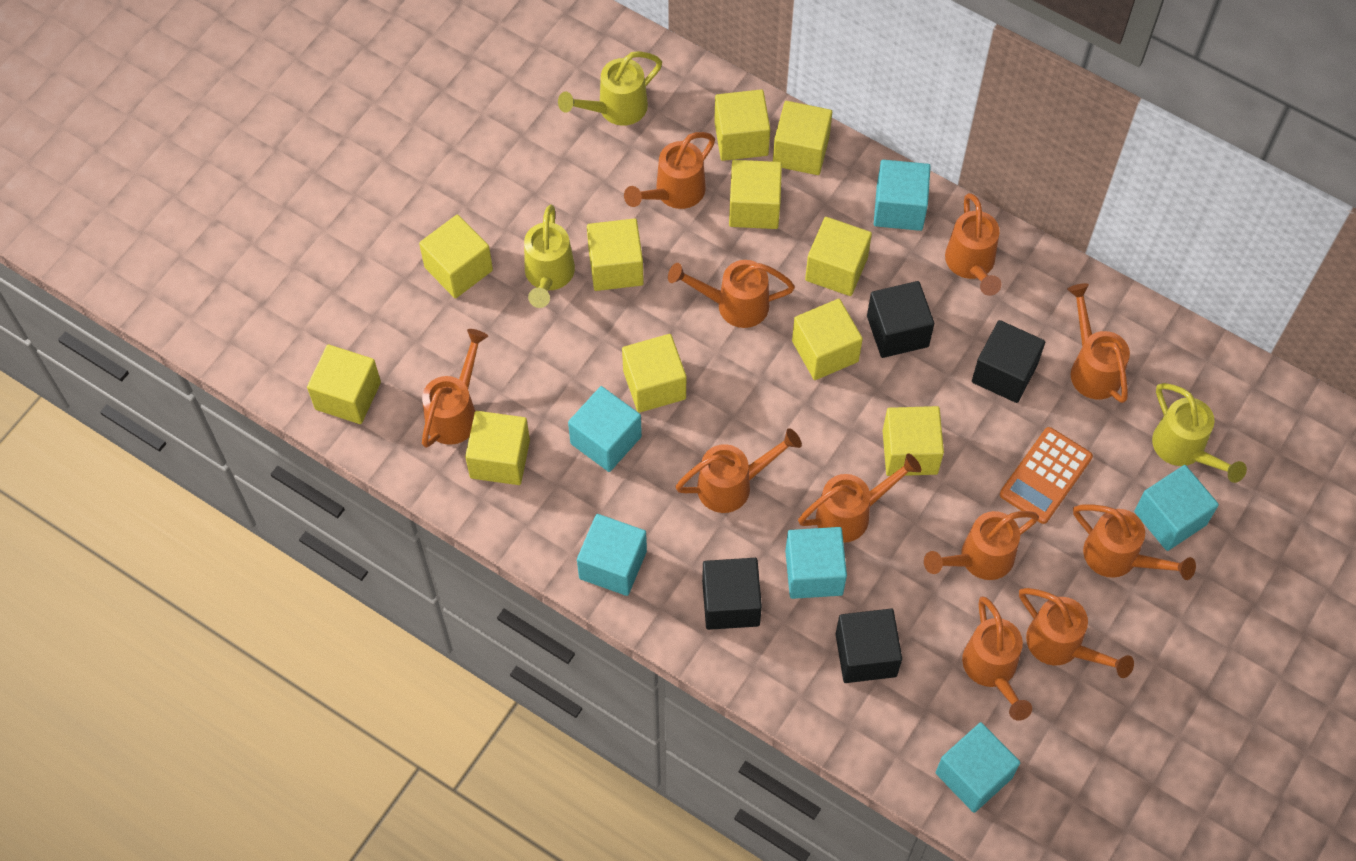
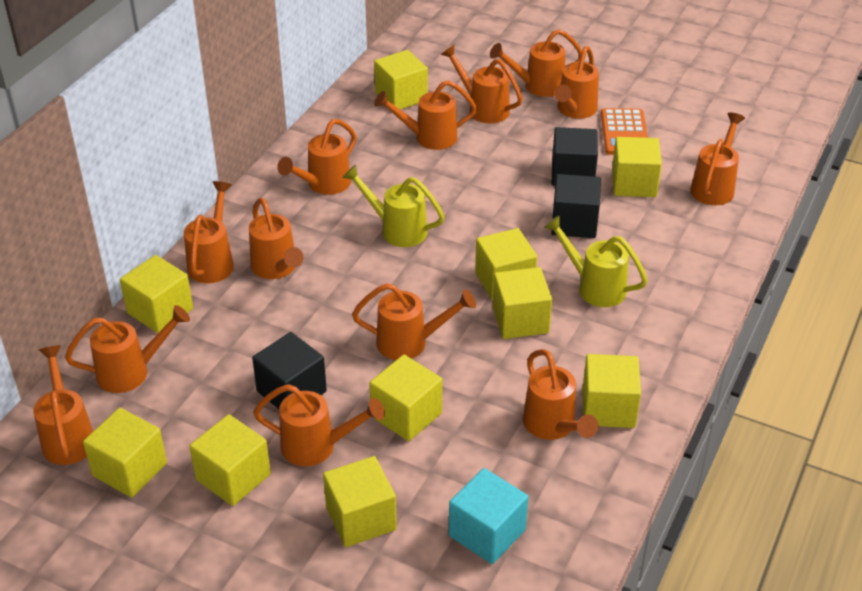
black cube: [702,558,762,630] [836,609,902,683] [867,281,934,358] [972,320,1045,403] = 4 -> [252,332,327,409] [551,174,601,238] [552,127,598,186] = 3
orange watering can: [422,329,488,448] [624,132,715,209] [668,260,795,328] [675,428,802,513] [798,453,921,543] [924,511,1039,580] [945,193,1002,296] [962,596,1032,721] [1019,588,1134,678] [1067,283,1130,403] [1073,504,1196,580] = 11 -> [33,345,93,465] [65,305,190,393] [184,181,234,283] [249,198,304,279] [253,384,385,466] [277,119,356,195] [352,283,476,360] [374,80,477,150] [441,45,523,123] [490,29,582,97] [523,349,598,440] [554,46,599,119] [690,112,745,205] = 13
turquoise cube: [568,386,642,472] [577,514,647,596] [785,527,847,599] [874,160,931,231] [936,722,1020,813] [1134,465,1219,551] = 6 -> [449,468,528,564] = 1
yellow cube: [307,344,381,424] [419,214,493,298] [465,411,530,485] [587,218,644,291] [622,334,686,413] [714,89,770,161] [729,160,782,229] [773,101,832,175] [792,299,863,380] [805,217,872,296] [883,406,944,476] = 11 -> [83,408,167,498] [120,255,193,333] [189,414,271,506] [323,456,397,547] [369,355,442,441] [374,50,428,110] [475,228,537,301] [493,267,552,339] [582,354,641,428] [612,137,662,197] = 10
yellow watering can: [524,205,575,308] [558,51,662,126] [1152,383,1247,483] = 3 -> [342,165,445,247] [544,216,648,307] = 2

